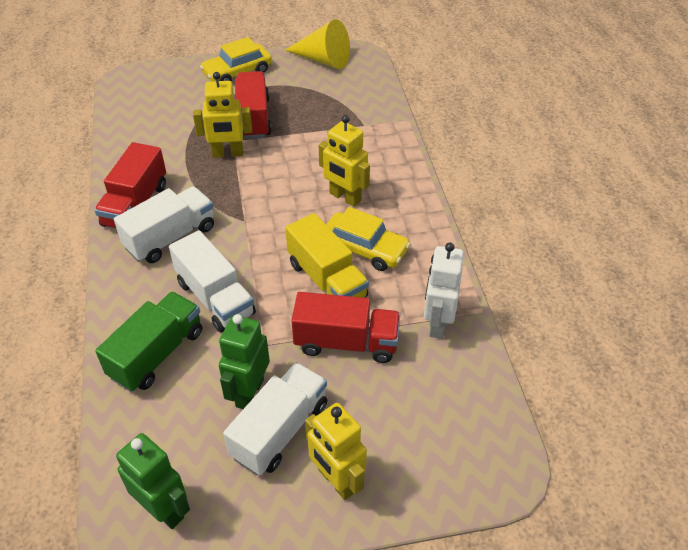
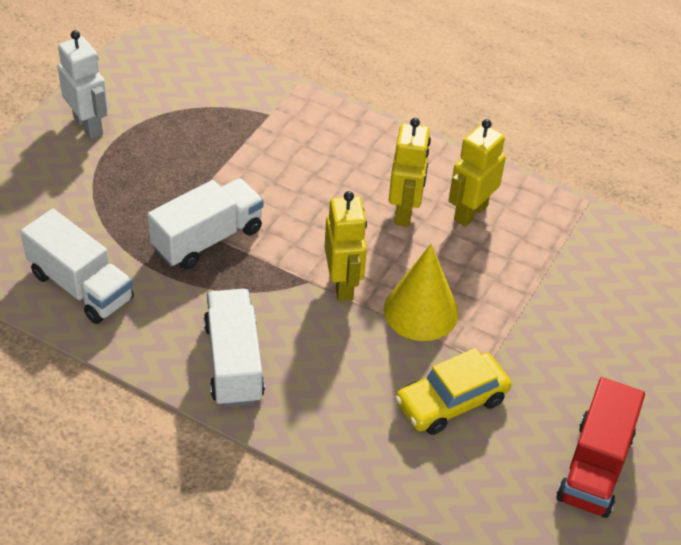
green robot: [116,433,190,529] [219,314,270,409] = 2 -> none = 0
green truck: [95,291,202,392] = 1 -> none = 0
red truck: [94,142,166,228] [235,71,272,139] [291,292,400,363] = 3 -> [556,377,645,518] = 1
yellow car: [200,37,272,81] [326,207,411,271] = 2 -> [395,348,511,435] = 1
yellow truck: [285,213,369,298] = 1 -> none = 0

